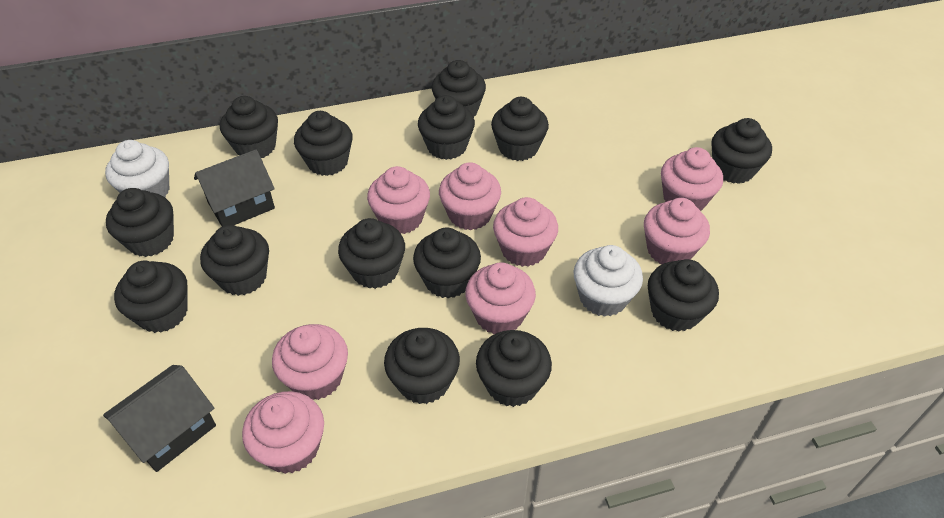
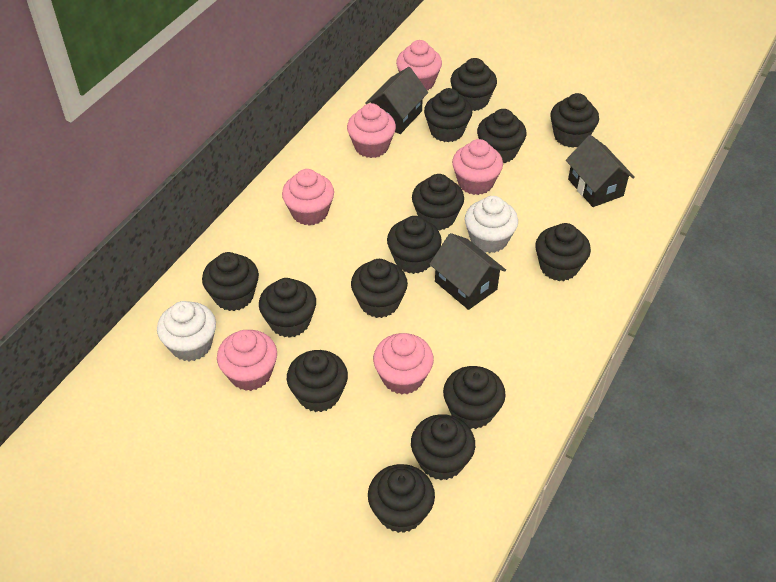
black house: [103,365,216,472] [194,149,275,226] = 2 -> [365,67,428,134] [430,233,506,310] [566,135,635,207] = 3
pink cupcake: [242,391,324,474] [272,324,348,400] [367,166,430,234] [439,162,501,230] [465,262,536,334] [493,197,558,267] [644,198,710,264] [661,147,723,211] = 8 -> [217,330,277,391] [282,169,334,226] [347,103,396,158] [373,333,434,395] [396,40,442,90] [452,139,503,195] = 6

